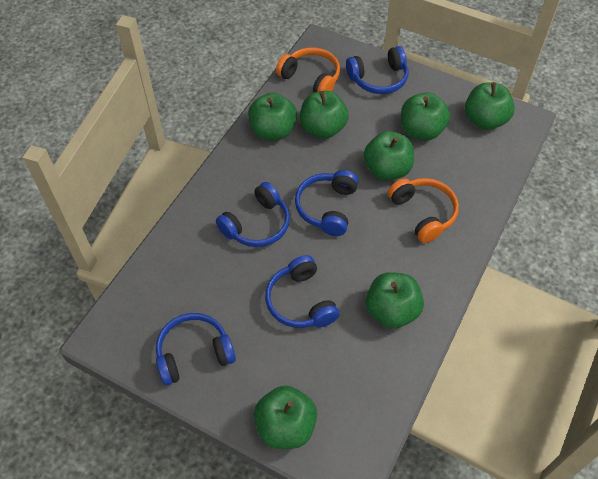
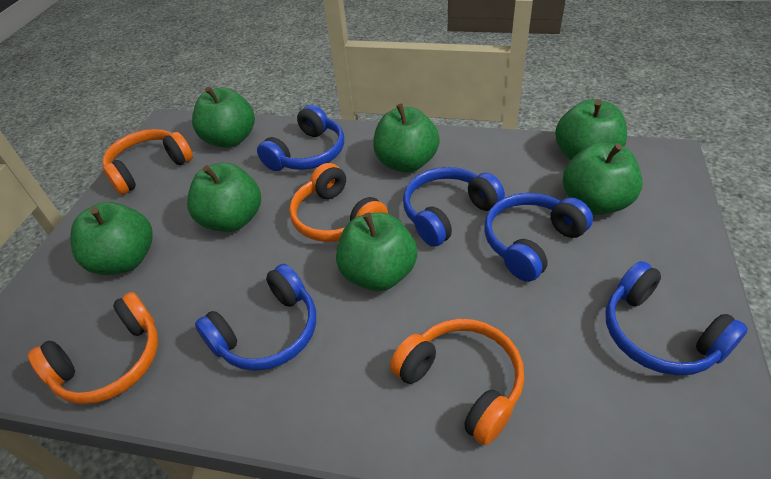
orange headphones: [276,47,340,93] [388,178,459,243] = 2 -> [28,292,158,404] [102,129,193,195] [289,163,388,242] [390,319,524,445] = 4

